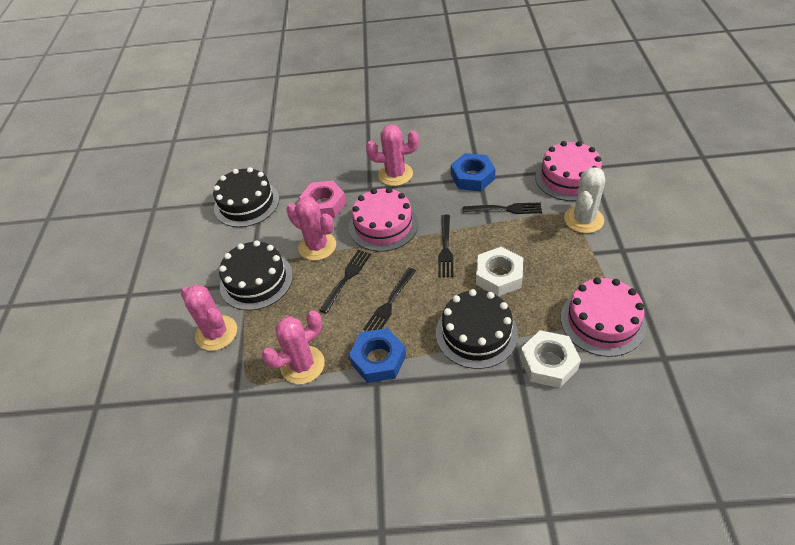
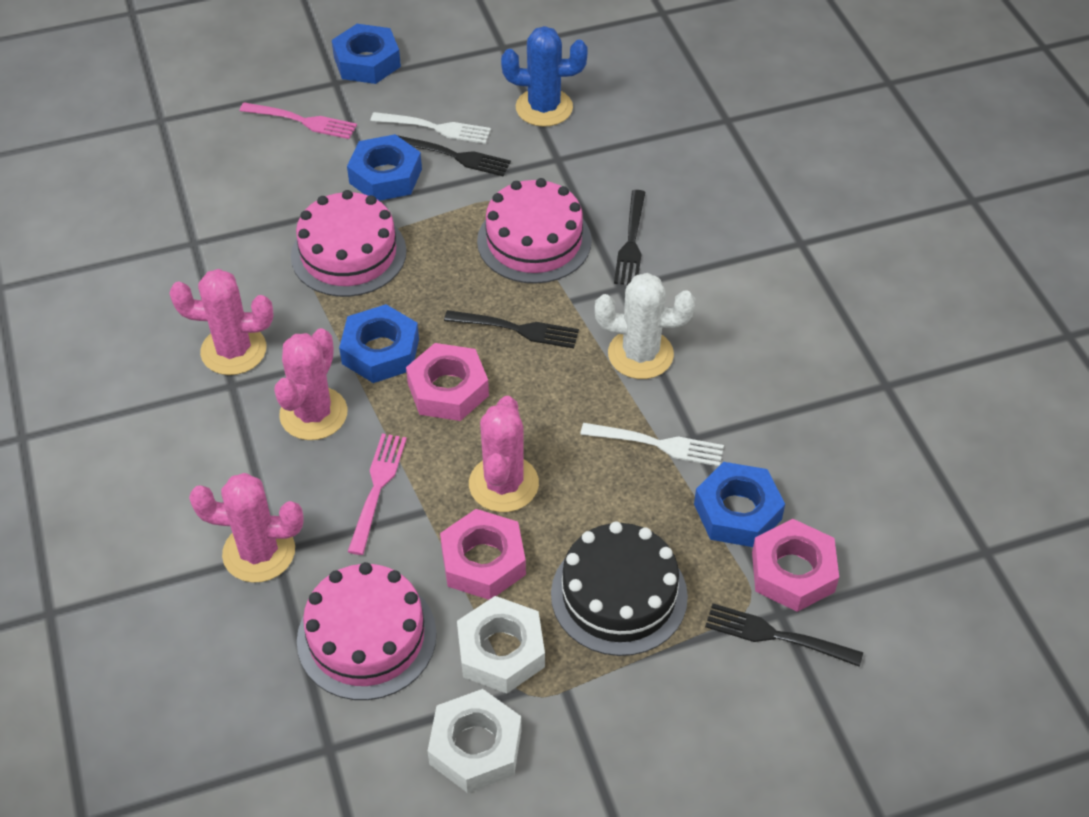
black cake: [213,167,279,227] [219,240,293,310] [436,289,518,369] = 3 -> [551,521,688,656] = 1
blue cactus: none = 0 -> [501,26,588,127] = 1
blue nut: [349,328,406,383] [451,153,495,191] = 2 -> [332,24,401,84] [339,304,419,383] [347,134,422,201] [694,462,785,547] = 4
pink fork: none = 0 -> [239,102,357,139] [348,433,407,555] = 2
pink nut: [299,180,346,218] = 1 -> [406,343,489,421] [440,509,526,600] [752,519,839,612] = 3
white fork: none = 0 -> [371,112,491,144] [580,423,724,466] = 2

